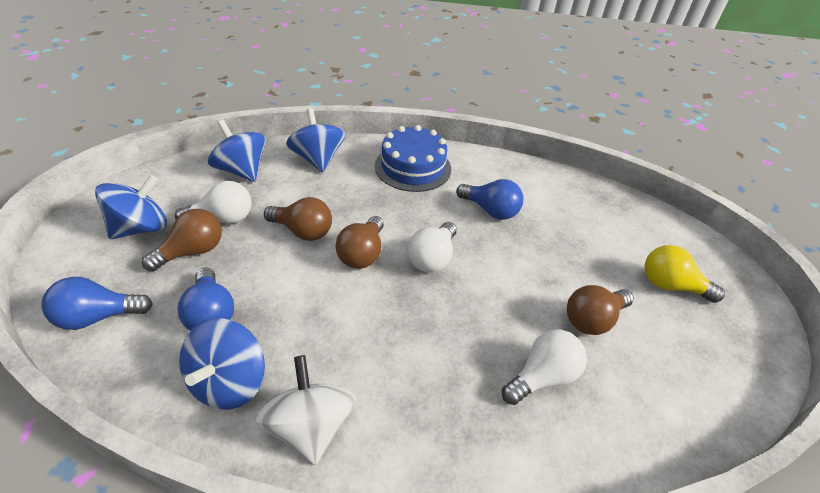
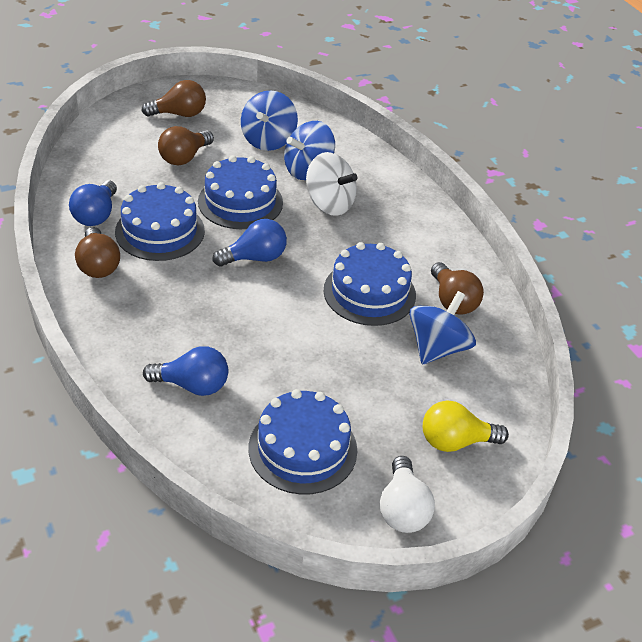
blue cake: [375,125,451,192] = 1 -> [115,182,205,261] [198,155,283,229] [249,389,357,495] [324,242,416,326] = 4
blue spinning top: [95,175,167,239] [179,318,265,409] [208,120,266,182] [286,108,345,172] = 4 -> [241,91,298,151] [284,121,335,180] [409,291,476,364] = 3
white light bulb: [175,181,252,224] [407,222,457,273] [502,330,587,405] = 3 -> [380,456,435,533] = 1

